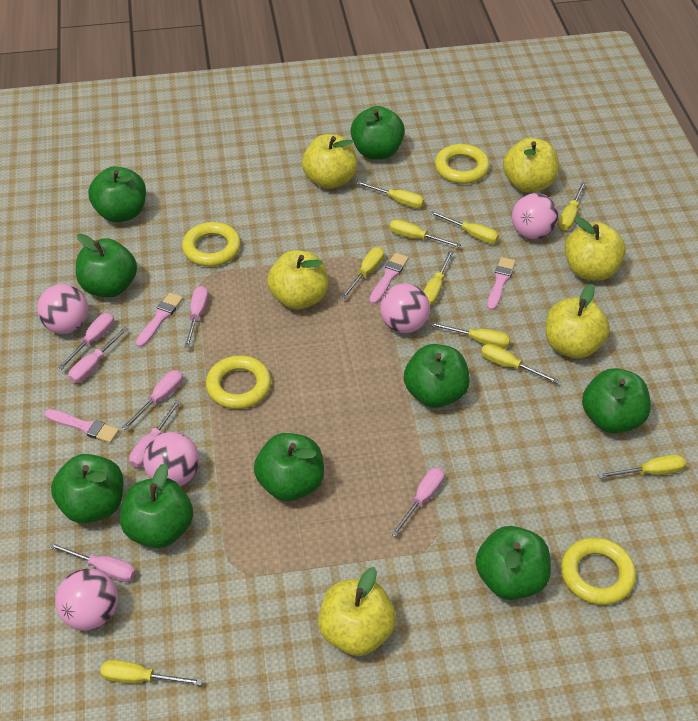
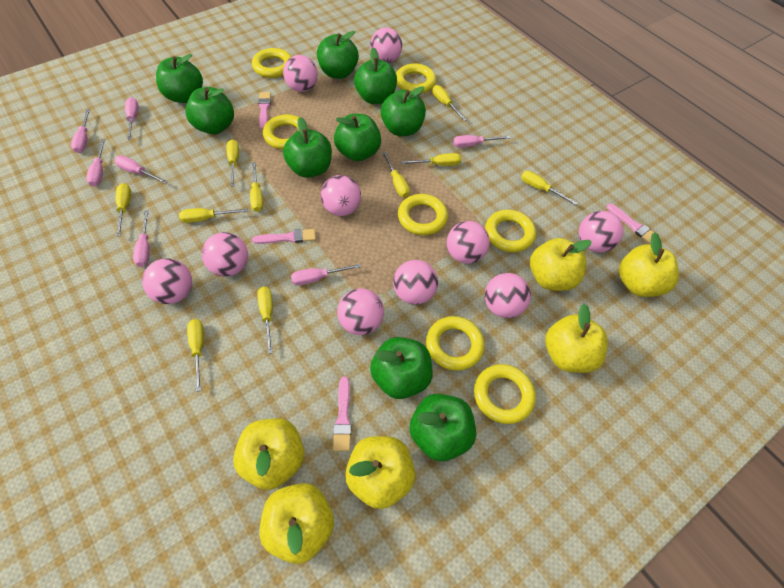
pink ball: [37,284,88,334] [55,568,118,631] [143,432,200,486] [380,283,430,333] [512,193,558,240] = 5 -> [142,258,192,304] [202,232,248,277] [283,55,318,92] [321,175,361,216] [337,288,384,335] [370,28,402,63] [393,260,438,305] [447,221,490,264] [485,273,531,318] [579,211,624,253] = 10
yellow ring: [182,222,241,266] [206,355,271,409] [435,144,490,184] [561,537,636,605] = 4 -> [252,48,292,78] [263,114,308,149] [396,63,436,94] [398,194,448,235] [426,316,485,371] [474,364,536,424] [485,210,536,252] = 7

